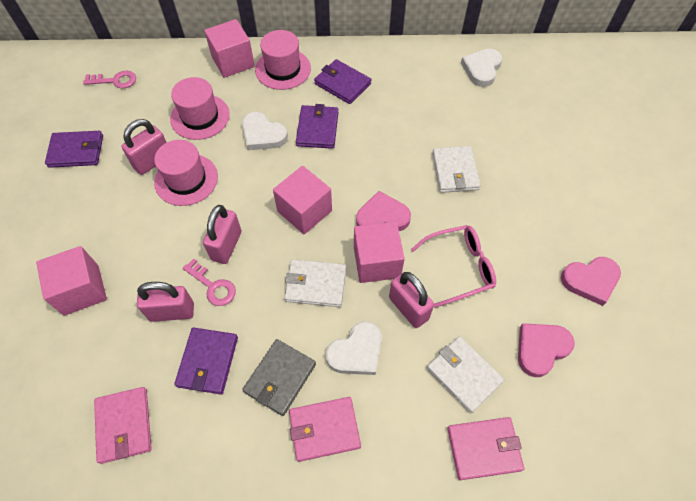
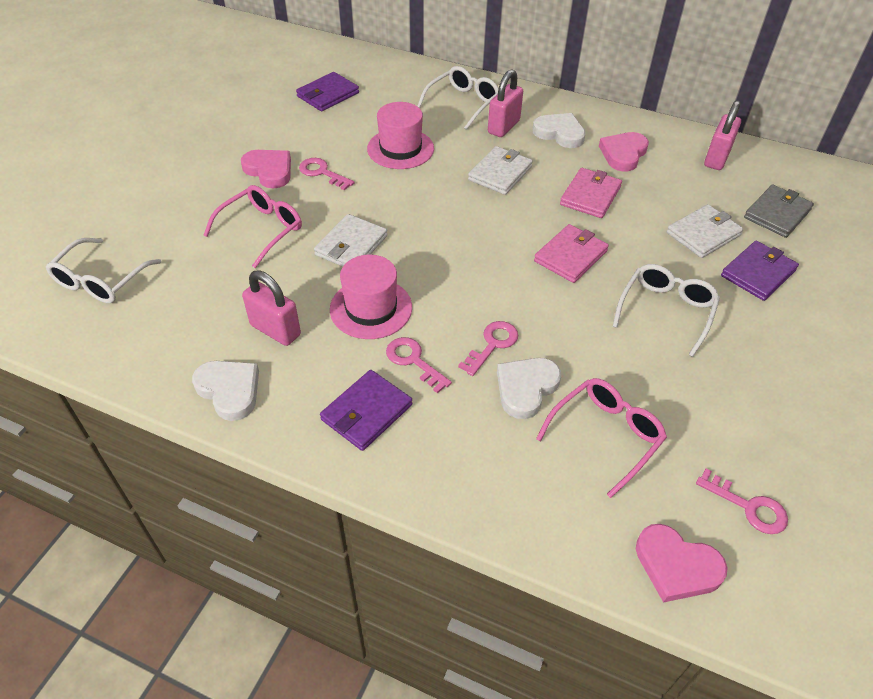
pink cube: [36,246,107,316] [204,19,255,78] [273,166,332,234] [354,221,405,283] = 4 -> none = 0
pink glasses: [411,225,496,308] = 1 -> [203,185,302,268] [536,378,667,498] = 2
pink hat: [154,140,218,206] [170,77,230,140] [255,30,311,90] = 3 -> [330,255,412,339] [367,102,434,169] = 2
pink key: [83,71,136,88] [183,258,236,306] = 2 -> [299,158,355,191] [386,337,452,394] [458,321,518,376] [696,468,788,534] = 4
pink padlock: [121,119,167,175] [137,282,194,322] [203,205,242,264] [389,272,434,328] = 4 -> [242,270,301,346] [488,69,523,137] [704,100,741,170] = 3
pink wallet: [94,387,152,464] [289,397,361,462] [447,417,524,480] = 3 -> [534,224,609,283] [560,168,622,218] = 2
purple wallet: [45,131,103,168] [174,327,238,394] [296,104,338,149] [314,59,371,104] = 4 -> [296,72,359,112] [320,370,412,451] [721,241,799,301] = 3
white glasses: none = 0 -> [46,238,161,303] [418,66,499,130] [612,264,720,357] = 3

